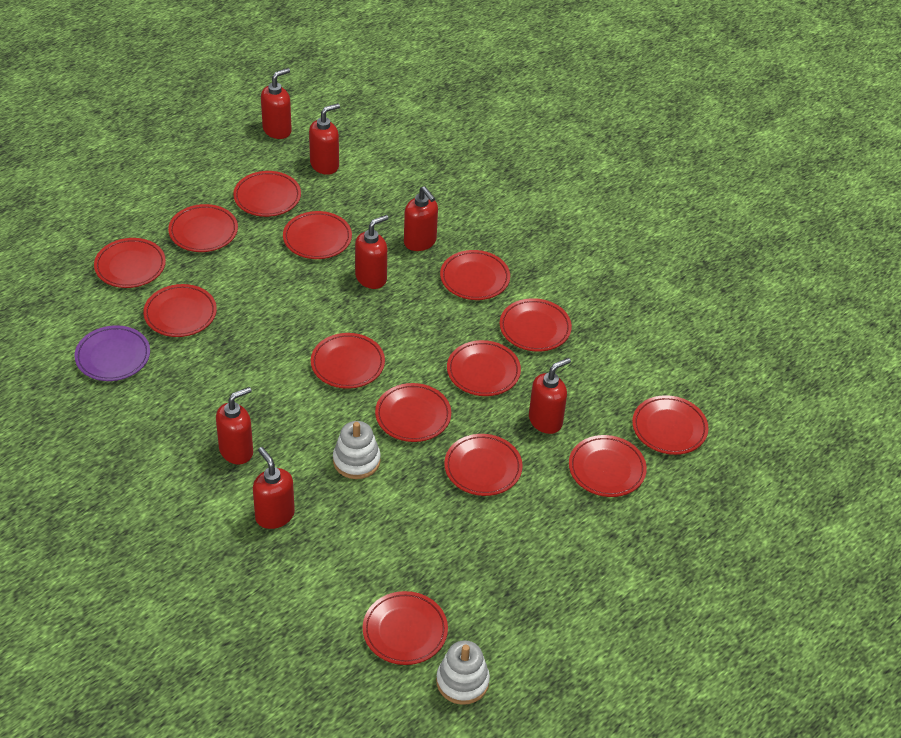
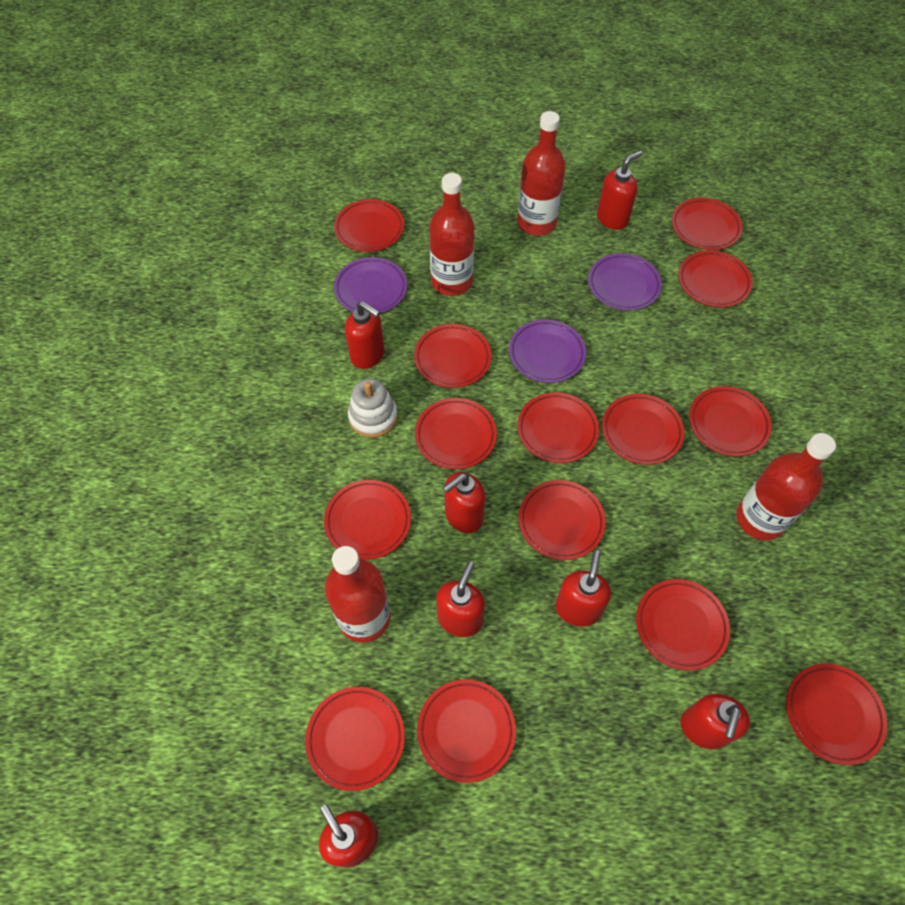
purple plate: [74,325,150,381] = 1 -> [334,257,407,314] [509,319,586,383] [588,253,662,311] = 3
red bottle: none = 0 -> [325,546,390,643] [429,173,474,296] [517,111,566,236] [736,433,836,541] = 4
white stacking toy: [333,421,381,479] [436,640,490,705] = 2 -> [348,378,398,438] = 1

